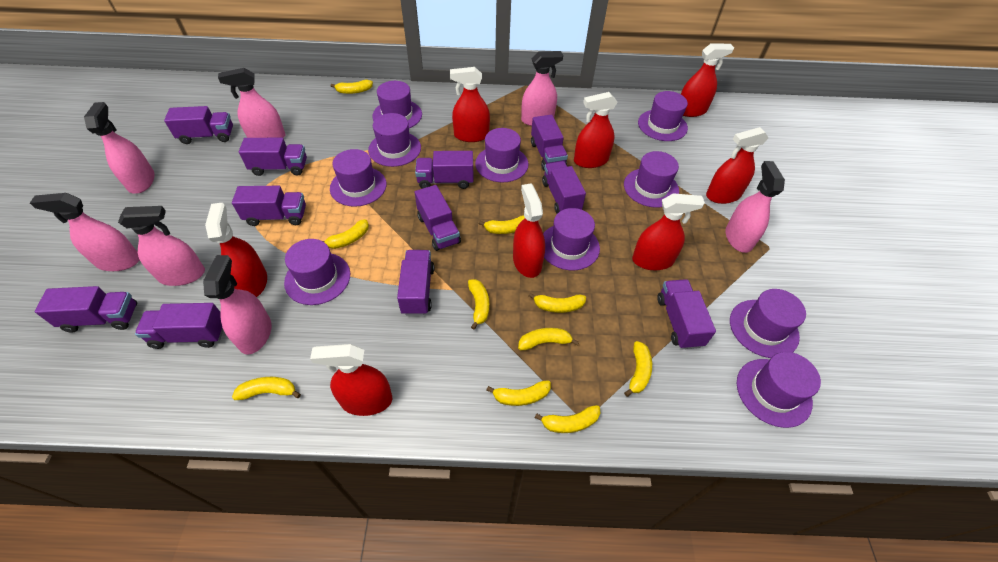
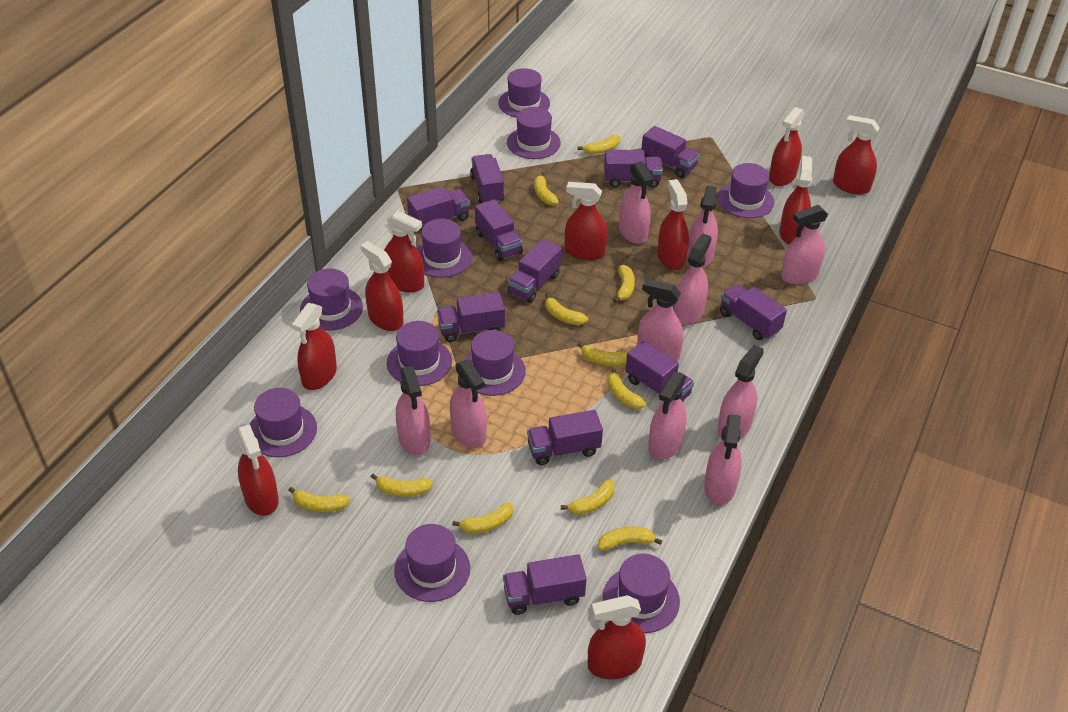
pink spray bottle: [30,193,139,271] [84,102,155,194] [118,206,205,286] [203,255,272,355] [218,68,286,138] [521,51,563,126] [726,161,785,253] = 7 -> [396,366,430,456] [450,359,487,448] [619,161,654,244] [637,279,684,361] [648,372,687,460] [674,233,712,326] [687,186,718,268] [704,414,742,505] [717,345,764,438] [781,205,828,284] = 10
red spray bottle: [205,203,267,297] [310,344,392,416] [450,67,490,142] [513,184,545,278] [574,92,617,168] [632,193,705,270] [681,43,734,117] [706,127,768,204] = 8 -> [237,424,279,516] [292,303,337,390] [360,241,404,331] [384,211,424,293] [565,182,607,261] [588,595,646,679] [657,179,689,270] [769,107,805,186] [779,156,812,245] [833,115,879,194] = 10
yellow banana: [232,377,301,400] [323,219,369,249] [331,80,373,94] [468,279,489,330] [479,215,525,234] [486,380,551,406] [518,328,579,350] [528,293,586,313] [535,405,601,433] [624,341,652,397] = 10 -> [289,487,350,512] [371,474,433,497] [452,503,513,534] [534,173,559,205] [545,294,588,326] [561,479,615,515] [577,342,627,366] [578,135,620,154] [598,527,662,551] [608,368,646,409] [614,265,635,303] = 11

